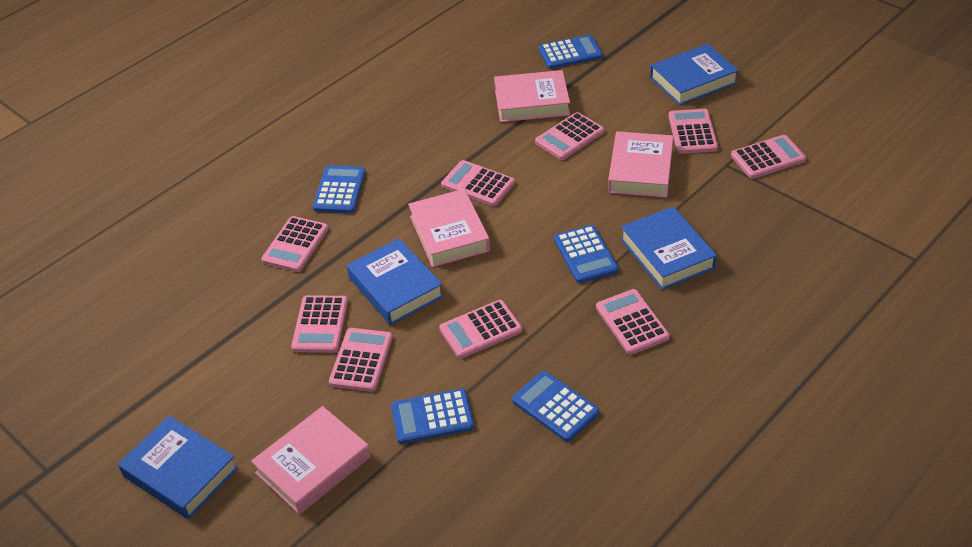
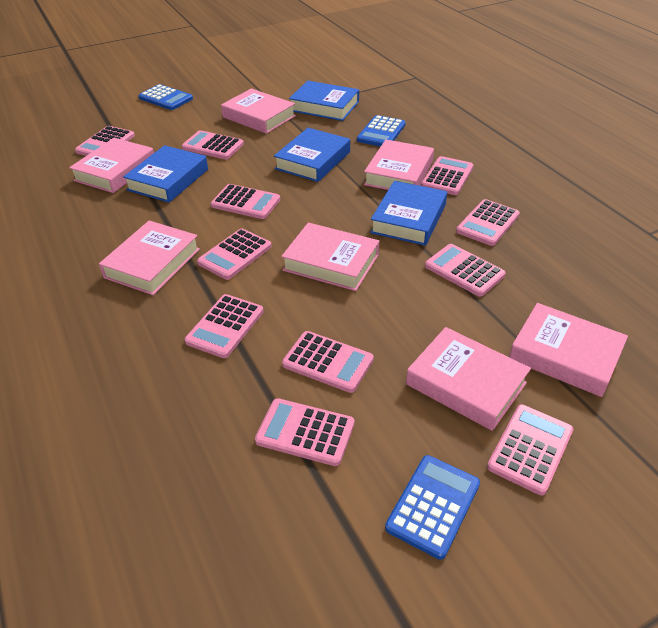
blue calculator: [313,165,366,213] [391,389,474,444] [512,371,599,442] [539,35,603,69] [554,225,619,283] = 5 -> [138,84,193,110] [357,115,405,147] [385,455,480,560] = 3
pink book: [251,406,371,515] [408,189,490,267] [494,70,570,122] [608,131,673,198] = 4 -> [69,138,154,193] [99,221,200,295] [221,88,296,134] [281,223,379,291] [364,140,434,190] [406,327,531,431] [509,303,628,397] = 7
pink calculator: [261,216,328,272] [291,295,348,353] [329,328,393,392] [439,300,522,359] [441,160,515,206] [535,112,604,160] [596,289,670,355] [669,109,718,154] [731,135,806,179] = 9 -> [75,126,135,156] [182,130,244,160] [185,294,264,358] [197,228,272,280] [211,184,280,219] [255,398,354,466] [282,331,374,393] [421,156,473,195] [425,244,506,297] [456,199,520,246] [487,404,573,495] = 11

